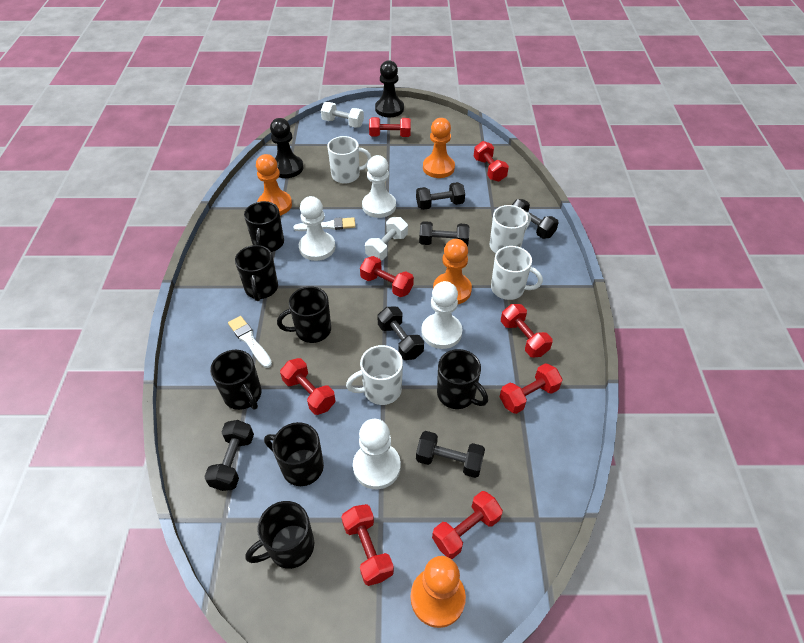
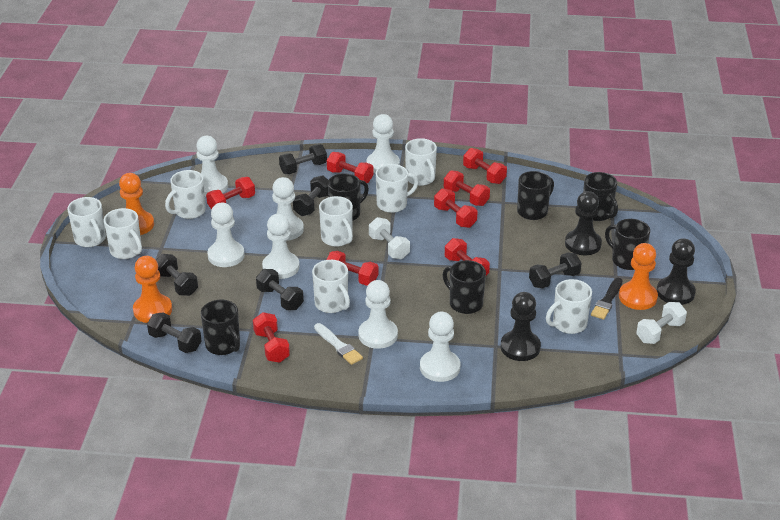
black brush: none = 0 -> [591,278,623,320] = 1
black mug: [210,350,262,410] [235,245,278,301] [244,201,284,252] [245,501,314,569] [264,422,324,486] [277,286,331,343] [437,349,488,409] = 7 -> [201,299,240,355] [328,173,369,221] [443,260,486,314] [517,171,554,220] [583,172,618,221] [605,219,650,270] = 6
black pawn: [270,118,303,178] [375,60,404,117] = 2 -> [501,292,541,361] [565,191,602,255] [657,238,696,305] = 3
orange pawn: [256,154,292,216] [411,556,466,628] [423,118,455,178] [433,239,472,304] = 4 -> [119,173,154,235] [133,256,172,323] [619,243,658,310] = 3
white brush: [228,316,272,368] [294,217,356,231] = 2 -> [314,323,363,365] = 1
white mug: [327,136,371,184] [346,345,403,405] [490,205,531,253] [491,246,543,300] = 4 -> [67,197,106,247] [104,208,142,259] [165,170,206,219] [312,260,350,313] [319,196,353,247] [376,164,418,213] [405,138,437,186] [546,279,592,334] = 8
white pawn: [299,196,335,261] [353,419,401,489] [362,155,396,218] [421,281,462,349] = 4 -> [196,136,228,196] [207,203,245,267] [262,214,300,279] [272,177,304,241] [358,280,398,349] [366,114,400,173] [420,312,460,382] = 7

